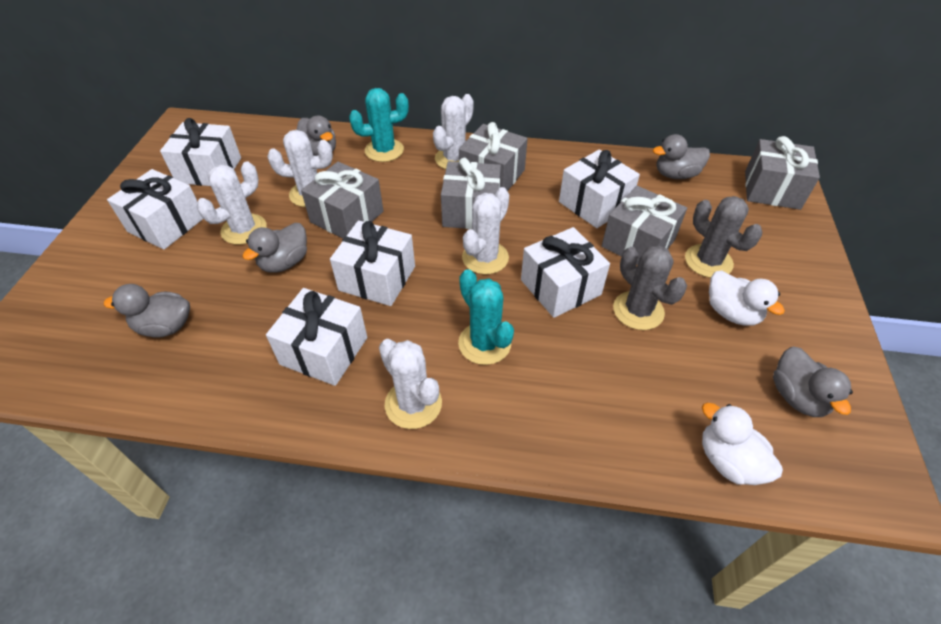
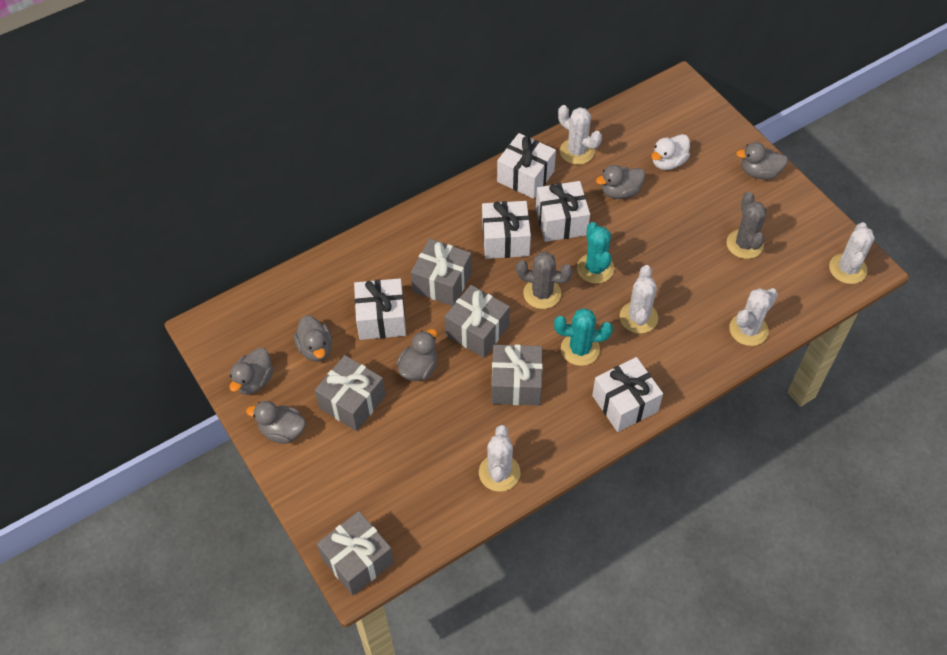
grey duck: [104,284,190,338] [242,223,307,273] [297,115,336,156] [653,134,710,179] [773,347,853,417] = 5 -> [229,348,274,395] [246,401,306,444] [294,315,332,362] [396,329,437,381] [596,165,645,199] [736,142,788,179] = 6
white duck: [702,403,783,485] [709,271,785,326] = 2 -> [651,134,690,170] = 1
white gift: [107,169,203,250] [160,118,241,186] [266,288,367,386] [330,220,415,306] [521,227,610,318] [559,150,640,228] = 6 -> [354,278,406,340] [482,201,531,259] [497,133,556,199] [536,181,590,242] [592,357,663,432] = 5

